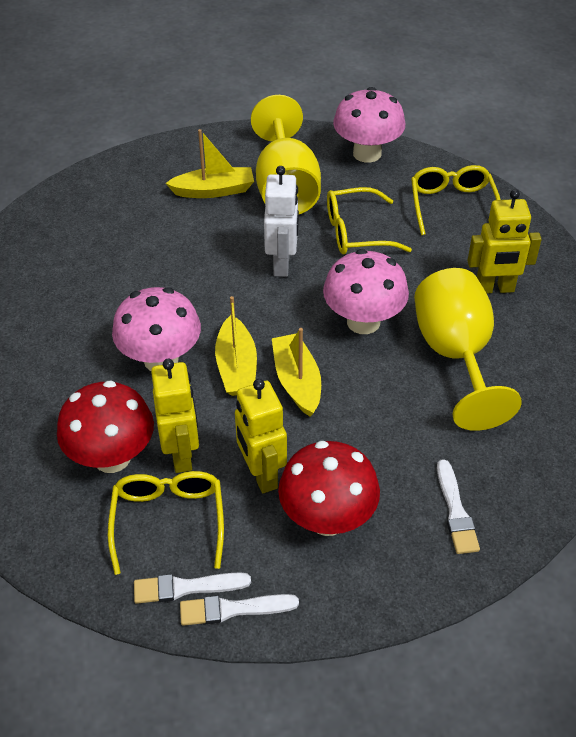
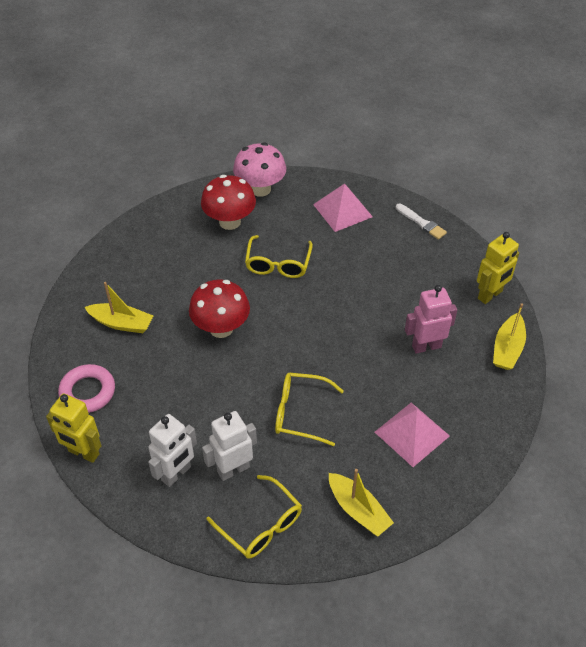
pink mushroom: [112,287,201,371] [323,249,409,334] [333,87,405,163] = 3 -> [233,143,286,197] = 1
pink pyramid: none = 0 -> [313,183,373,232] [375,403,450,467] = 2
pink ring: none = 0 -> [58,364,115,413] = 1
pink robot: none = 0 -> [405,285,457,354] = 1
white brush: [134,573,251,604] [180,594,299,626] [437,459,480,554] = 3 -> [396,204,447,240] = 1
white robot: [264,166,299,277] = 1 -> [148,414,197,487] [202,411,257,481] = 2
yellow goblet: [251,95,321,214] [414,268,522,431] = 2 -> none = 0
yellow robot: [151,359,199,473] [235,379,287,493] [467,189,542,293] = 3 -> [46,394,102,463] [477,232,519,304] = 2

